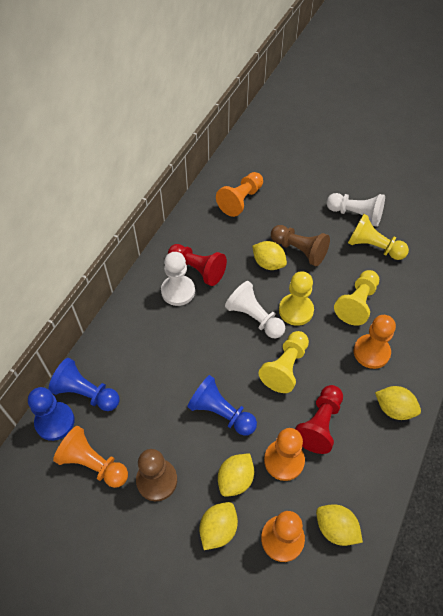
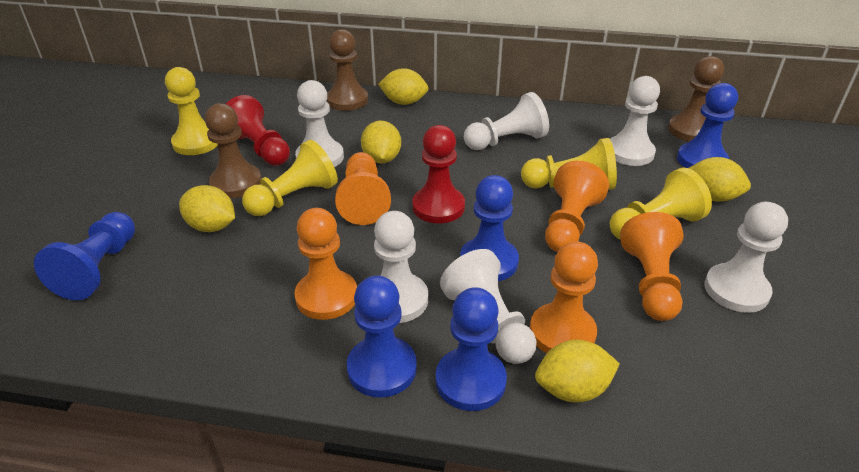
blue pawn: [28,387,75,441] [48,358,119,411] [187,375,257,436] = 3 -> [34,212,135,300] [347,275,417,397] [436,287,507,411] [460,175,519,281] [677,83,738,168] = 5
brown pawn: [136,449,177,501] [271,225,330,266] = 2 -> [205,103,261,198] [327,29,368,111] [668,56,724,141] = 3
white pawn: [161,252,195,306] [225,281,285,338] [326,193,385,227] = 3 -> [295,80,344,167] [374,211,428,323] [440,249,537,364] [464,92,549,150] [610,76,660,166] [704,202,788,313] = 6

